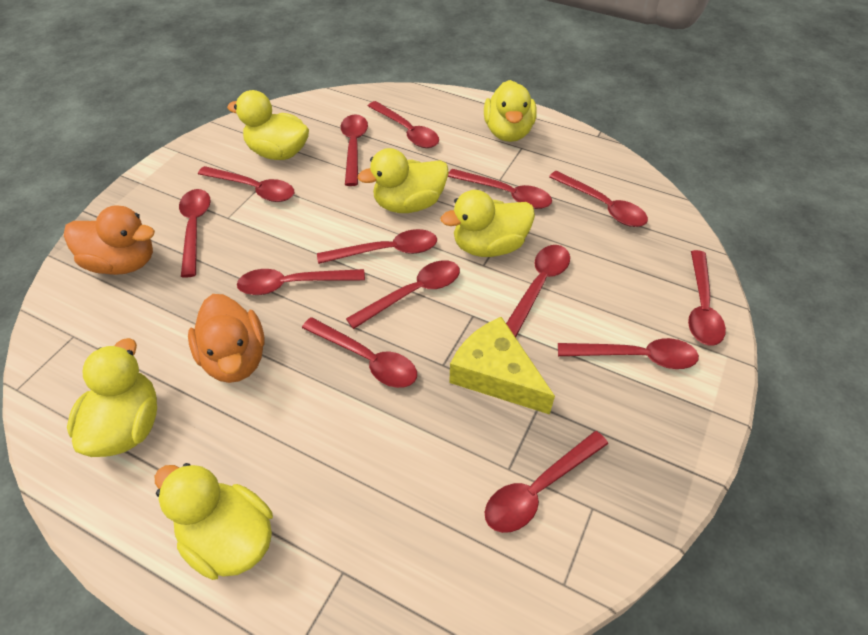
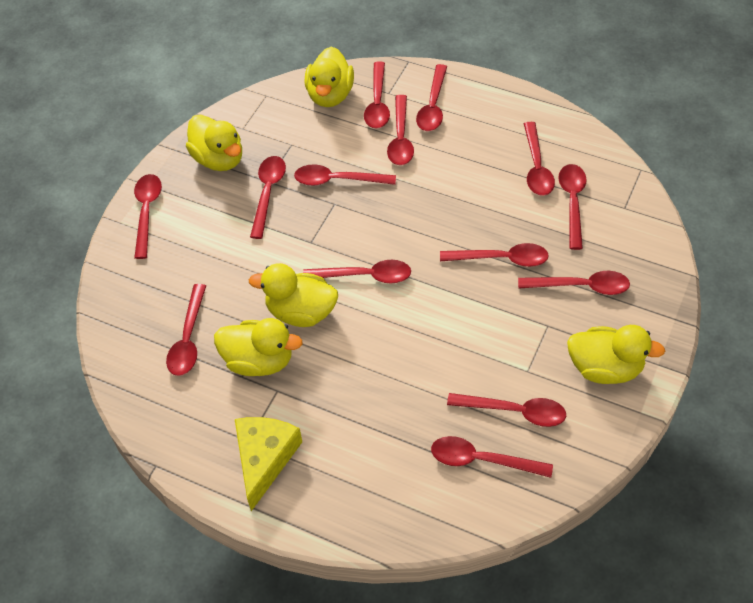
orange duck: [64,205,155,275] [188,294,265,383] = 2 -> none = 0
yellow duck: [67,338,157,457] [155,463,273,580] [227,90,309,160] [358,148,449,213] [441,190,535,257] [484,80,537,142] = 6 -> [186,115,242,171] [214,318,303,376] [249,263,338,327] [305,46,354,107] [567,325,665,384] = 5

